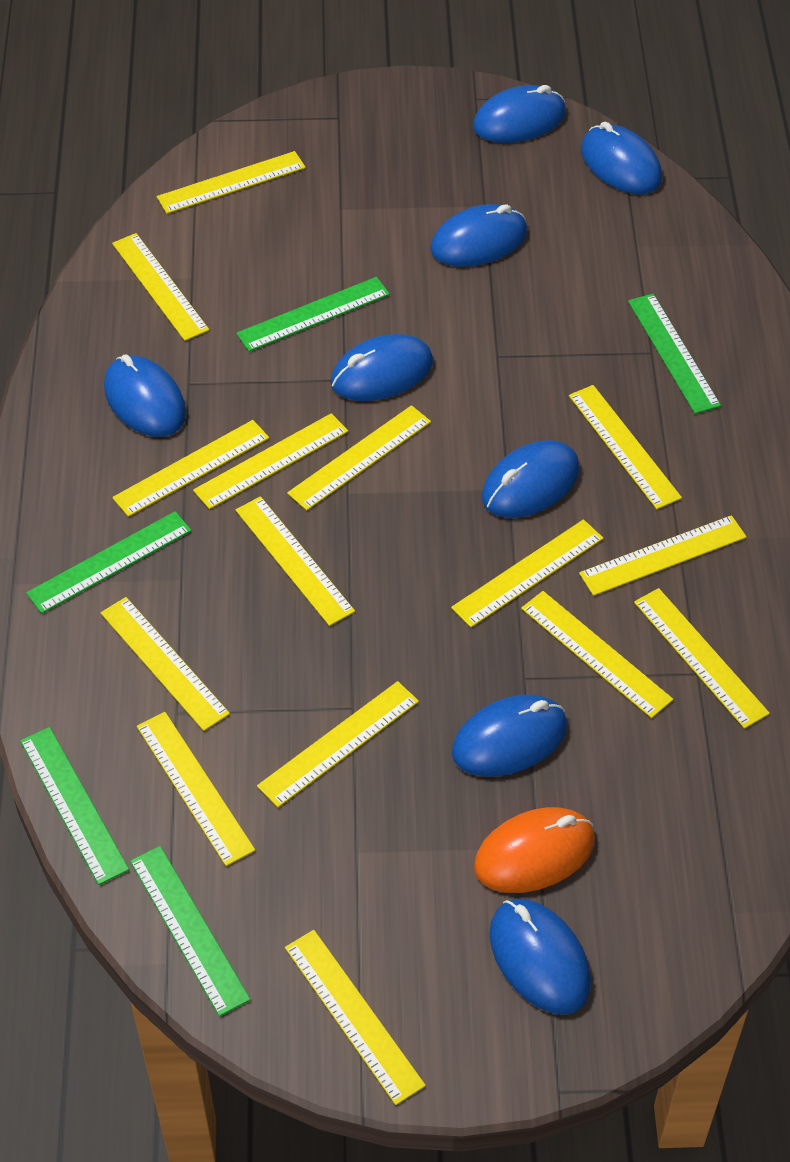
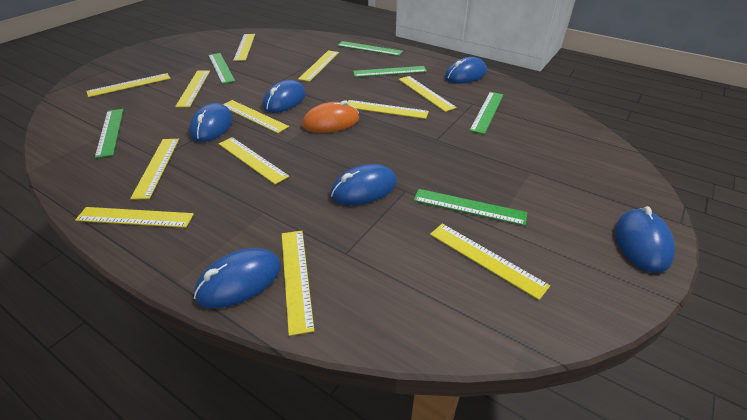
blue mouse: [104,354,186,437] [330,334,433,401] [430,204,527,267] [452,695,567,777] [473,85,566,143] [482,440,580,518] [489,899,591,1014] [581,122,662,194] = 8 -> [189,103,233,142] [194,248,281,308] [263,80,306,113] [330,164,397,205] [445,57,487,84] [615,206,675,273] = 6
green ruler: [20,727,129,885] [26,511,191,614] [130,846,251,1017] [236,277,390,352] [628,294,721,414] = 5 -> [95,109,124,158] [208,53,235,84] [337,41,403,56] [353,66,427,77] [414,189,527,226] [469,92,504,134] = 6
yellow ruler: [101,597,230,731] [112,233,209,341] [112,420,269,517] [137,712,255,866] [157,151,306,214] [193,413,348,509] [236,496,355,626] [257,681,419,807] [285,930,426,1105] [287,405,431,510] [451,519,603,627] [521,591,673,718] [569,385,682,509] [579,515,747,596] [634,588,770,729] = 15 -> [75,207,194,228] [86,73,171,97] [130,139,179,200] [175,70,210,107] [219,137,289,184] [223,100,289,133] [233,34,255,61] [282,231,314,336] [298,50,339,82] [348,100,429,119] [398,76,457,112] [430,224,550,300] = 12

